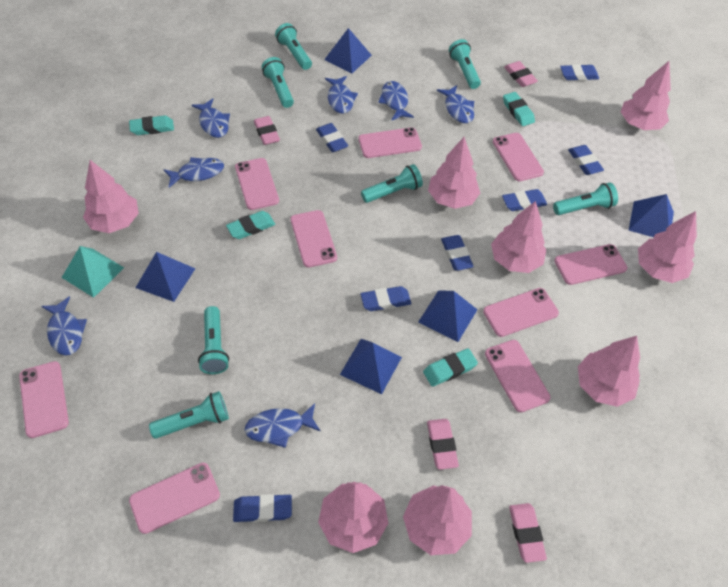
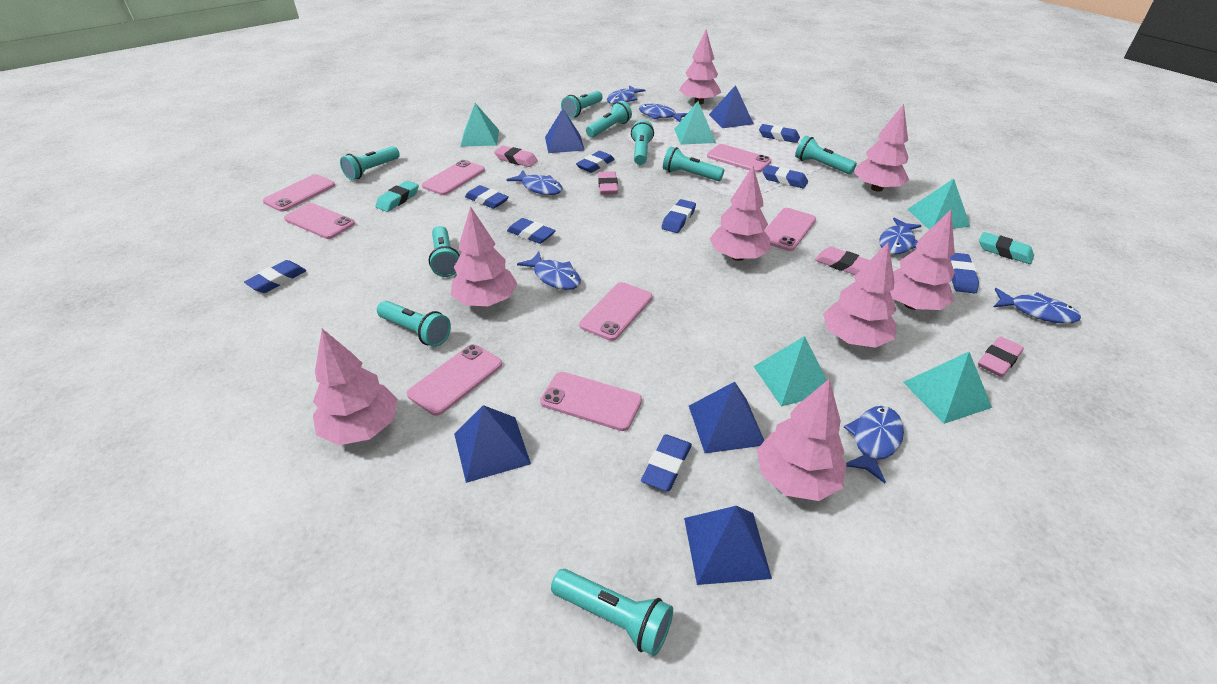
blue eraser: [233,494,292,522] [316,123,348,152] [360,286,411,311] [441,235,474,271] [502,189,547,211] [560,64,599,81] [568,145,604,175] = 7 -> [244,260,306,293] [465,185,509,209] [507,218,556,244] [576,151,615,173] [641,435,692,491] [661,199,696,233] [759,124,800,143] [762,165,808,188] [950,253,979,293] = 9
pink phone: [19,361,69,438] [129,463,220,534] [235,158,279,210] [290,210,337,268] [358,127,422,158] [483,288,559,337] [485,340,550,412] [493,133,544,181] [554,244,628,285] = 9 -> [263,174,335,212] [284,203,355,239] [407,344,502,416] [422,160,485,195] [540,372,642,431] [579,282,653,341] [707,144,771,173] [764,208,816,251] = 8
turquoise eraser: [129,115,174,135] [226,211,275,239] [423,348,478,387] [503,92,535,126] = 4 -> [375,181,419,212] [979,232,1034,264] = 2
turquoise flashlight: [149,391,229,439] [198,306,229,374] [262,57,294,108] [275,23,312,70] [361,164,423,203] [449,39,481,89] [553,182,618,215] = 7 -> [340,146,400,180] [377,301,451,347] [429,226,460,277] [551,569,673,656] [561,91,603,118] [586,101,632,138] [631,120,654,165] [663,146,724,181] [795,136,857,174] = 9
turquoise pyramid: [61,246,124,298] = 1 -> [460,103,499,147] [674,101,716,145] [753,336,827,407] [903,352,992,424] [907,179,970,230] = 5

